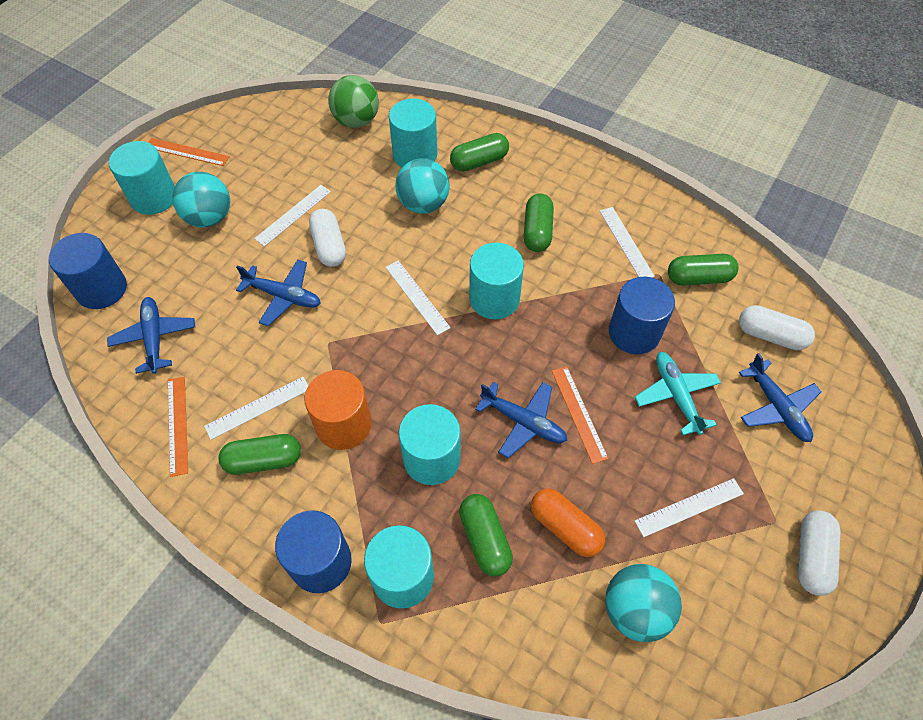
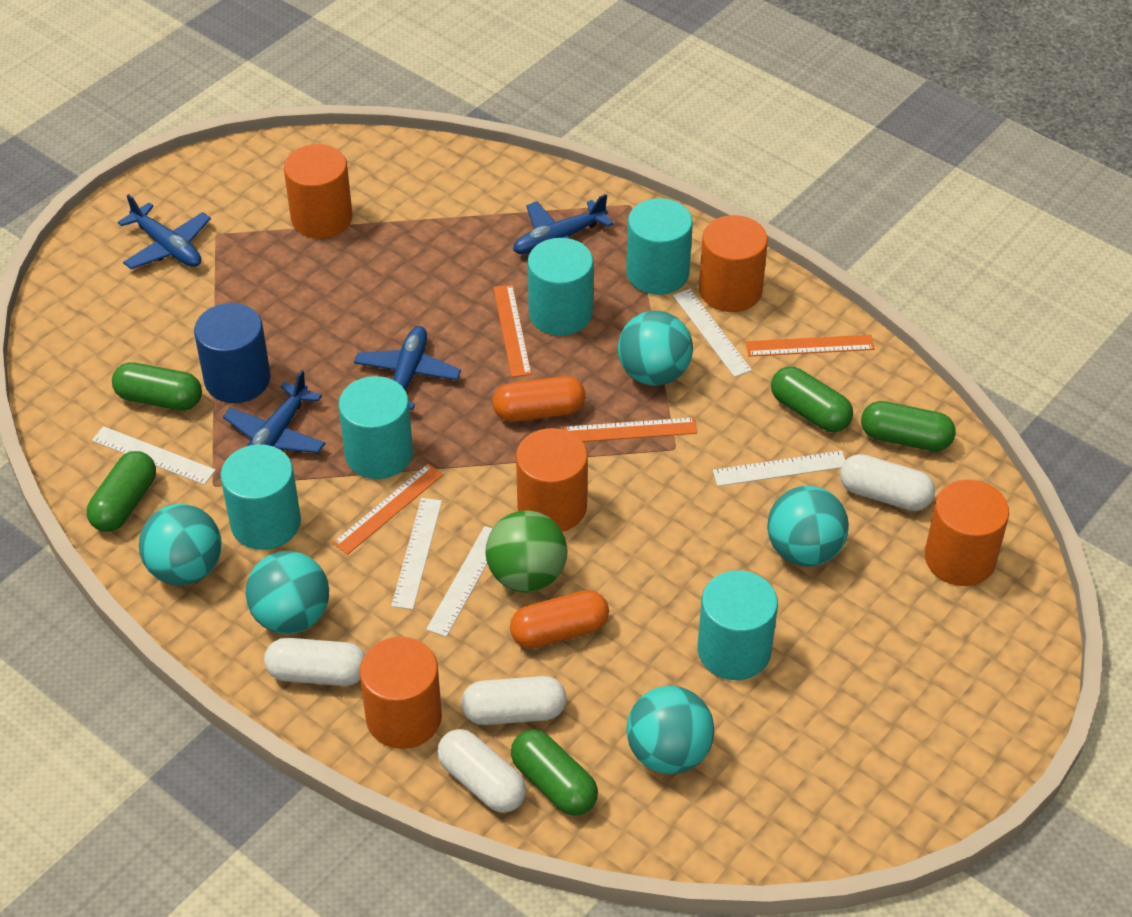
blue cylinder: [49,233,127,309] [275,510,352,593] [609,277,675,354] = 3 -> [194,303,271,403] = 1
orange capsule: [531,488,605,557] = 1 -> [493,376,585,422] [510,590,609,648] = 2
orange cylinder: [305,370,372,450] = 1 -> [284,144,352,238] [360,637,442,749] [516,428,588,532] [699,215,768,312] [925,479,1009,586] = 5
orange ruler: [148,138,230,166] [168,377,188,477] [552,366,609,464] = 3 -> [332,464,443,555] [493,285,532,377] [564,417,697,442] [746,335,875,357] = 4
turquoise ball: [172,172,230,228] [395,158,450,214] [605,564,682,642] = 3 -> [139,504,222,585] [246,551,329,634] [618,311,693,385] [627,686,714,774] [767,486,849,567] = 5
turquoise plane: [635,352,721,435] = 1 -> none = 0
white capsule: [309,209,346,267] [739,305,815,350] [798,510,840,596] = 3 -> [264,638,365,686] [437,729,526,813] [461,676,567,725] [840,454,935,511] = 4

